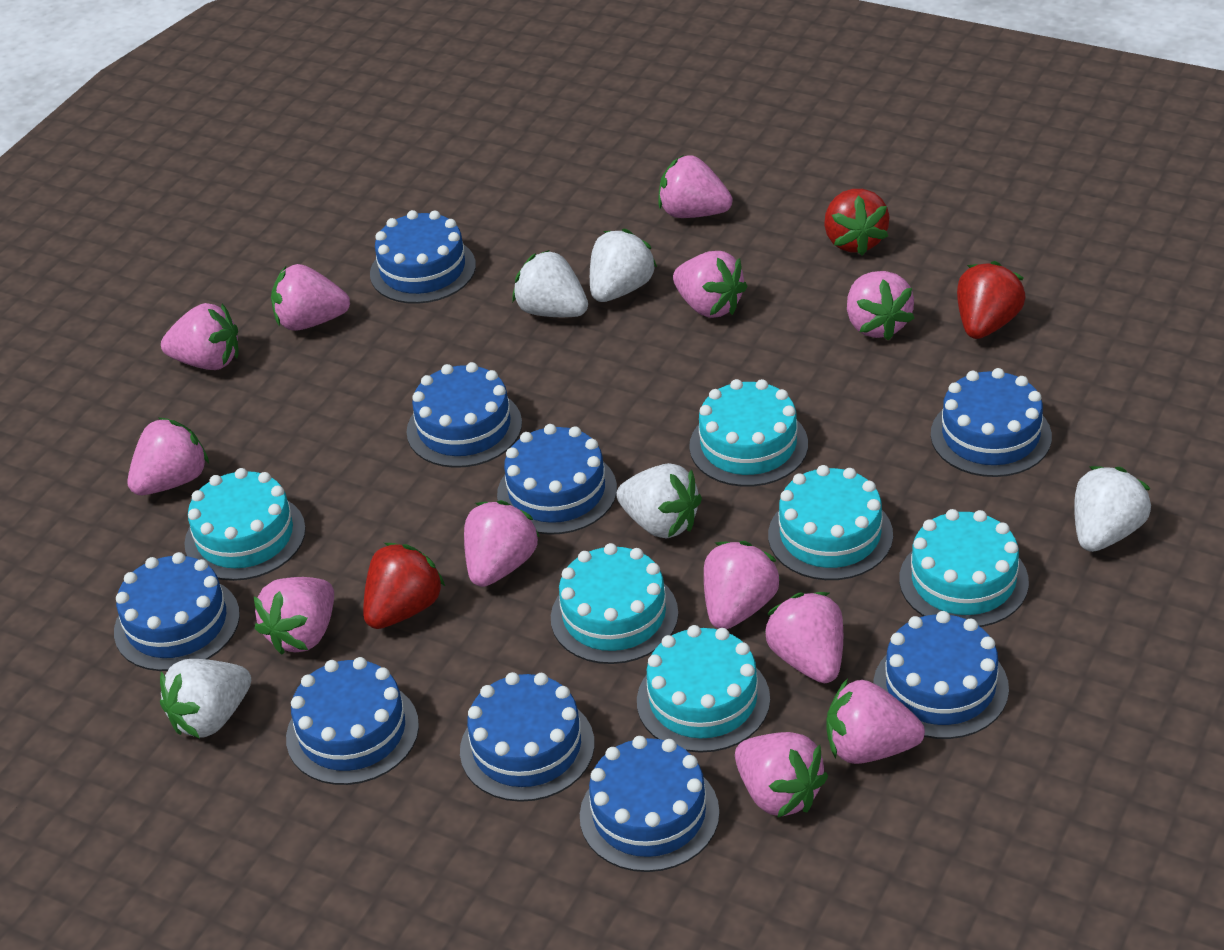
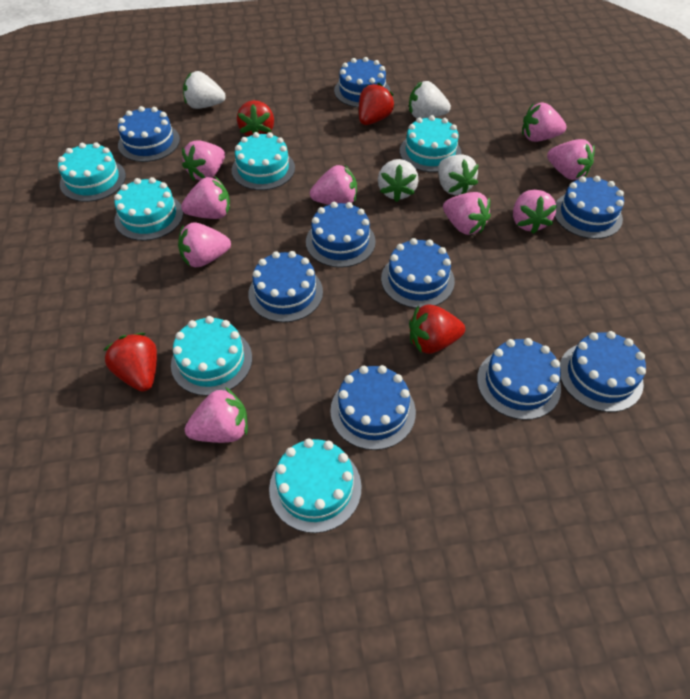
pink strawberry: [127,417,209,495] [161,303,239,370] [254,577,334,655] [271,264,350,331] [464,500,540,587] [658,155,733,218] [673,251,748,318] [704,541,780,629] [735,732,828,818] [764,592,843,683] [826,678,925,764] [847,271,915,341] = 12 -> [178,223,231,267] [181,177,230,219] [182,140,225,181] [185,387,248,443] [310,165,357,205] [443,192,491,235] [513,190,557,234] [522,102,567,142] [547,139,595,180] = 9
red strawberry: [363,543,445,629] [824,189,890,255] [957,261,1025,339] = 3 -> [104,333,157,392] [237,100,274,137] [359,83,394,125] [409,304,465,354] = 4
white strawberry: [160,659,251,738] [512,250,588,317] [590,229,657,302] [616,463,702,538] [1074,466,1151,552] = 5 -> [183,71,226,109] [378,159,418,202] [409,81,451,119] [438,154,479,195] = 4

